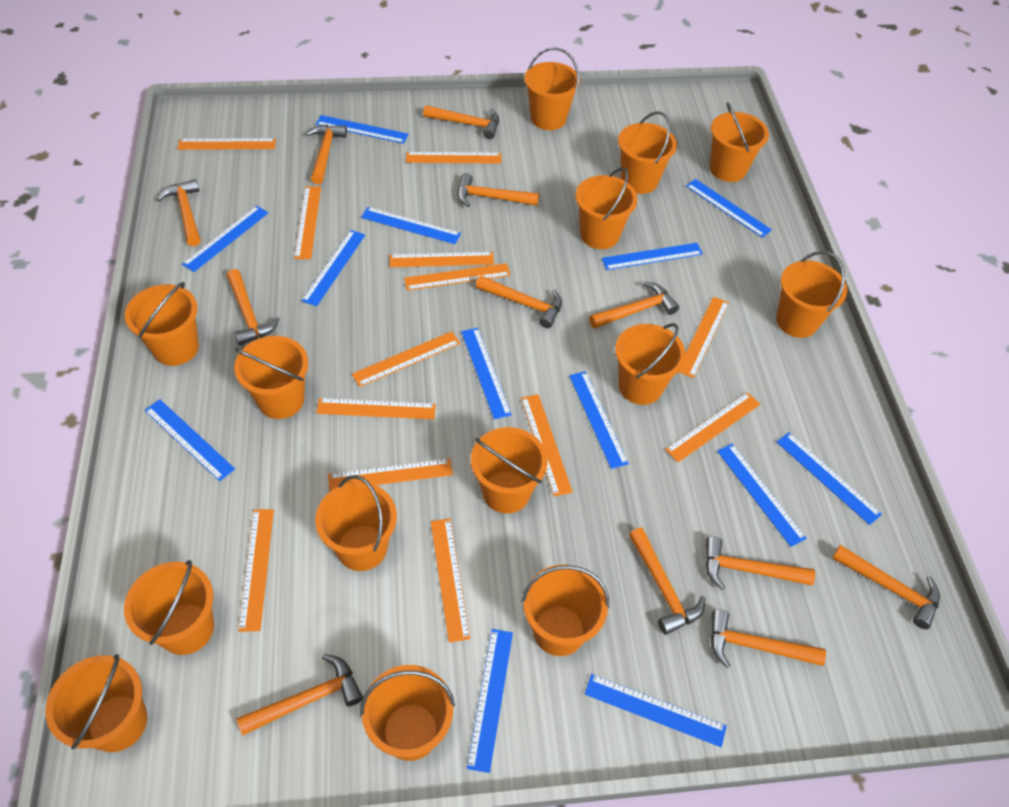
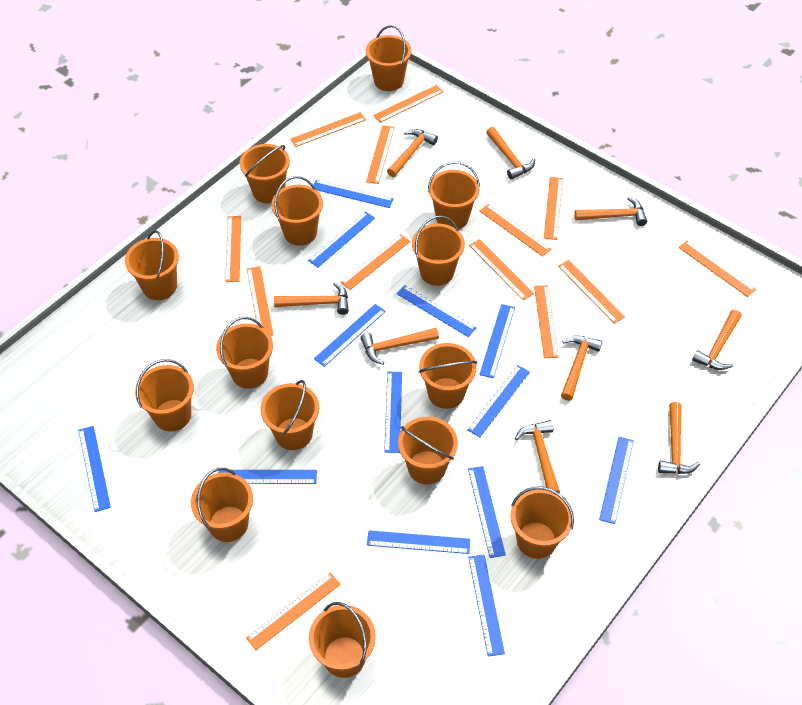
orange hammer: [157,179,201,246] [227,269,279,346] [237,654,363,736] [306,125,347,184] [423,105,499,139] [458,173,539,207] [476,276,562,328] [589,282,679,329] [629,528,706,635] [705,536,815,590] [711,609,826,668] [832,545,940,629] = 12 -> [274,283,349,315] [361,328,439,365] [387,129,438,177] [486,127,535,179] [515,420,560,493] [561,335,602,401] [574,197,647,226] [658,402,700,474] [692,310,742,370] = 9

